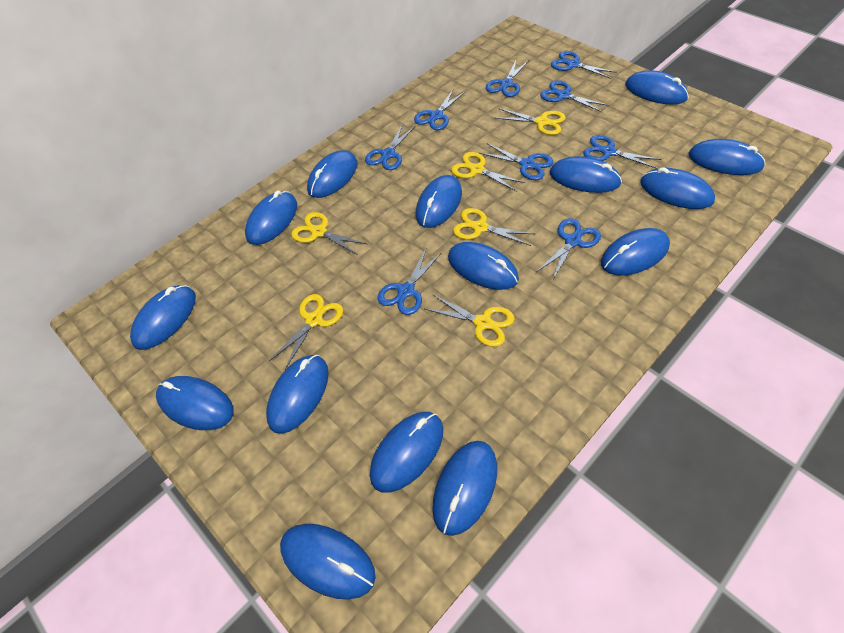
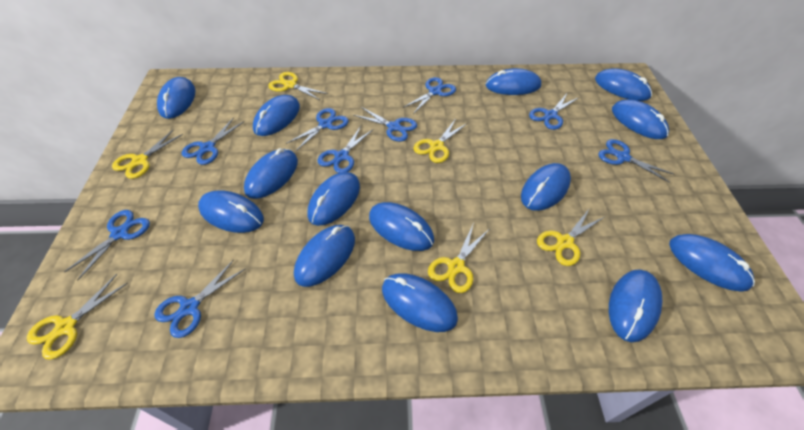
blue mouse: [130,285,196,350] [156,376,234,430] [245,191,297,245] [266,355,328,434] [280,524,376,600] [307,150,357,198] [370,412,443,493] [416,175,462,228] [432,441,497,536] [448,242,519,290] [550,156,622,193] [601,228,670,276] [625,70,689,105] [640,167,715,209] [689,139,765,175] = 15 -> [157,77,195,119] [198,190,264,233] [244,148,298,199] [253,95,300,136] [294,225,355,287] [307,172,360,226] [369,202,434,251] [382,273,458,332] [486,68,541,95] [521,163,571,211] [595,68,652,101] [609,269,662,342] [612,99,669,139] [669,234,755,292] = 14

